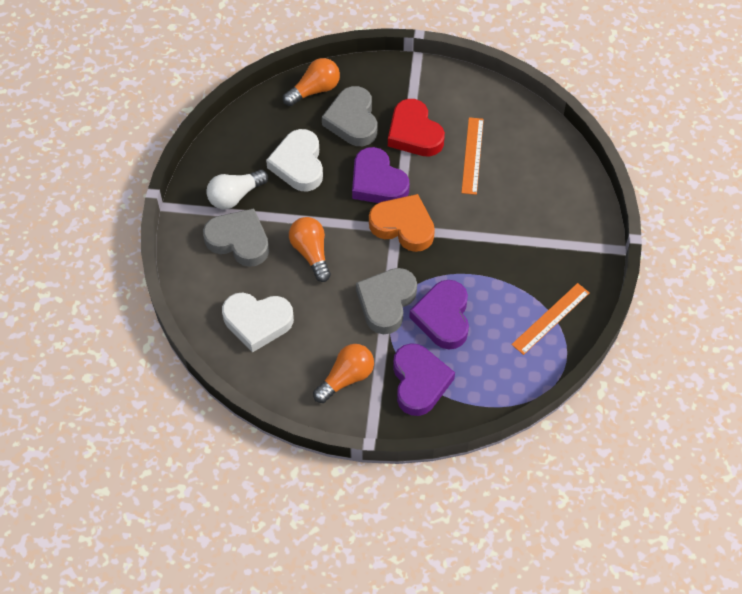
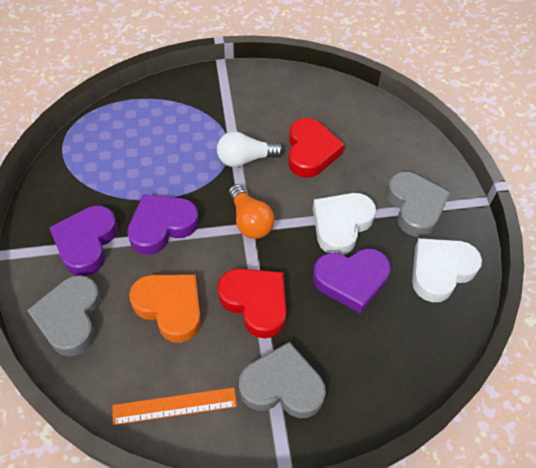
orange light bulb: [283,58,340,106] [289,217,331,282] [313,344,374,403] = 3 -> [228,184,275,239] = 1
orange ruler: [461,117,484,195] [511,283,590,355] = 2 -> [112,387,237,425] = 1
red heart: [388,99,445,157] = 1 -> [218,269,286,339] [288,118,345,178] = 2

